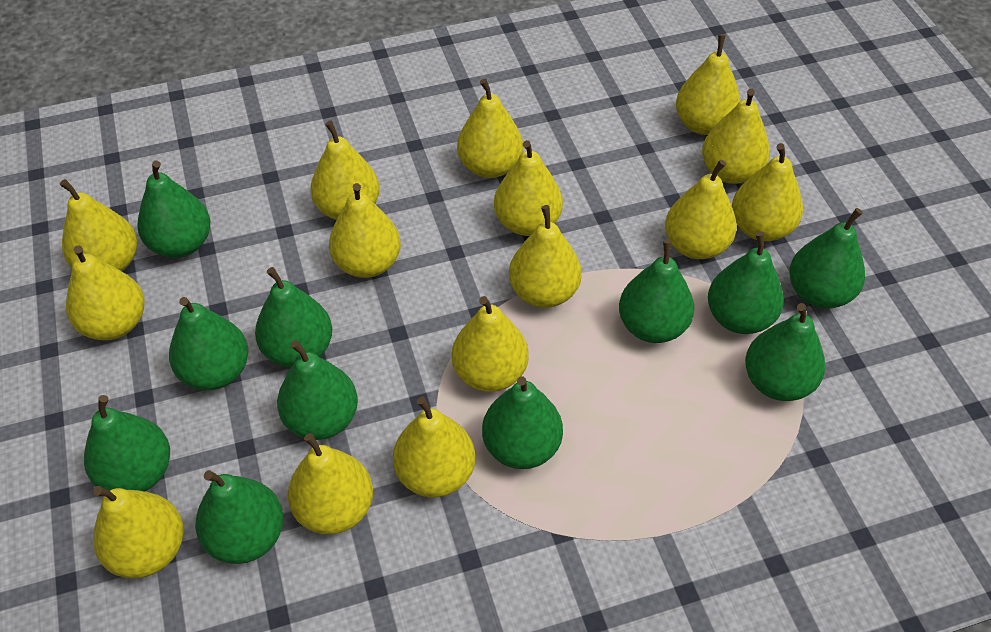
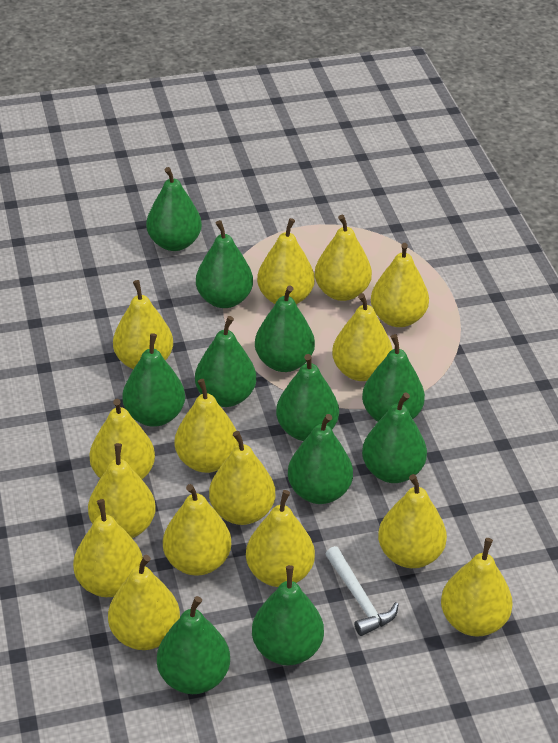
white hammer: none = 0 -> [325,546,399,636] = 1

